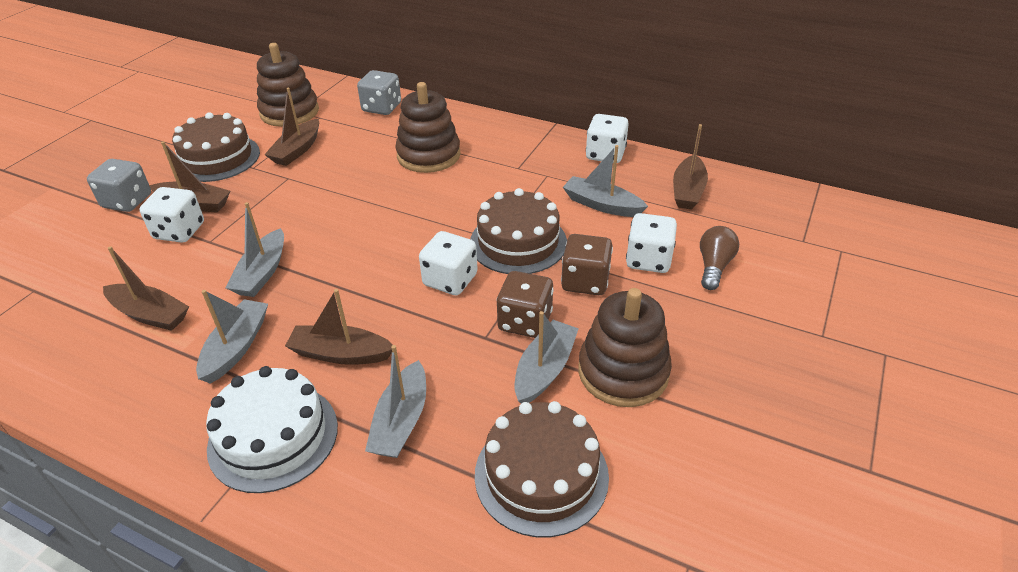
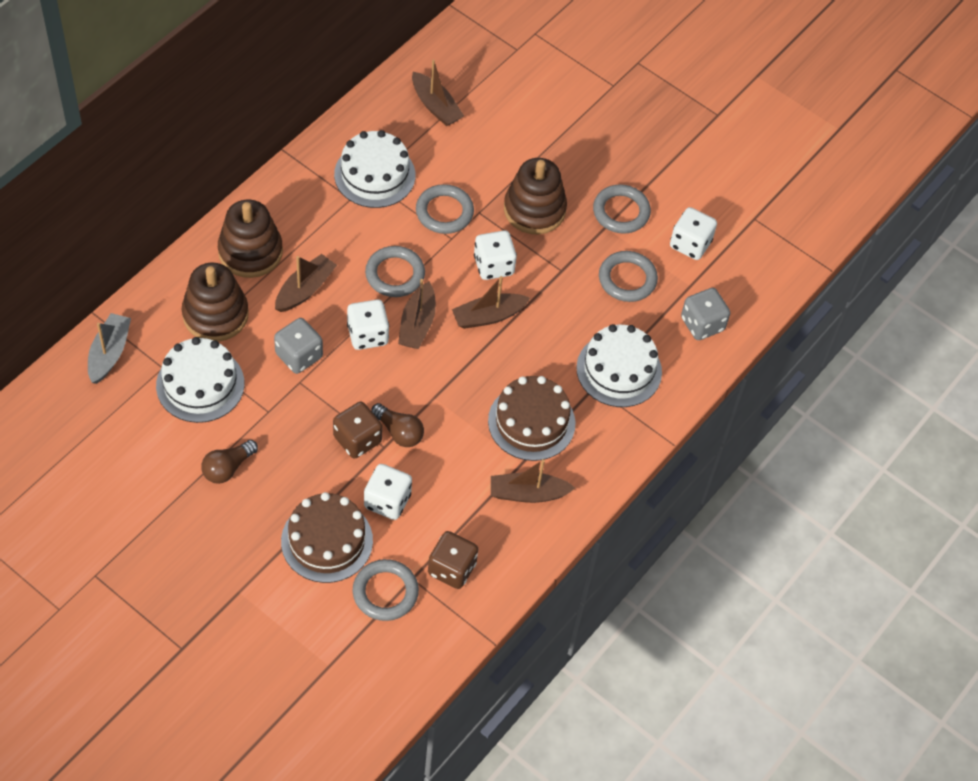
brown cake: [172,112,260,182] [470,188,567,274] [475,401,609,537] = 3 -> [281,492,373,583] [488,376,575,461] = 2
brown light bulb: [700,226,739,290] = 1 -> [201,440,258,484] [371,403,424,447] = 2
grey boat: [196,290,268,384] [226,202,284,297] [365,345,426,458] [515,311,579,403] [563,145,648,217] = 5 -> [88,313,131,384] = 1
grey ring: none = 0 -> [353,559,419,621] [365,246,425,297] [416,184,474,234] [593,184,651,234] [599,251,658,302] = 5
white cake: [206,366,338,493] = 1 -> [156,337,244,423] [334,130,415,208] [576,324,662,407] = 3

